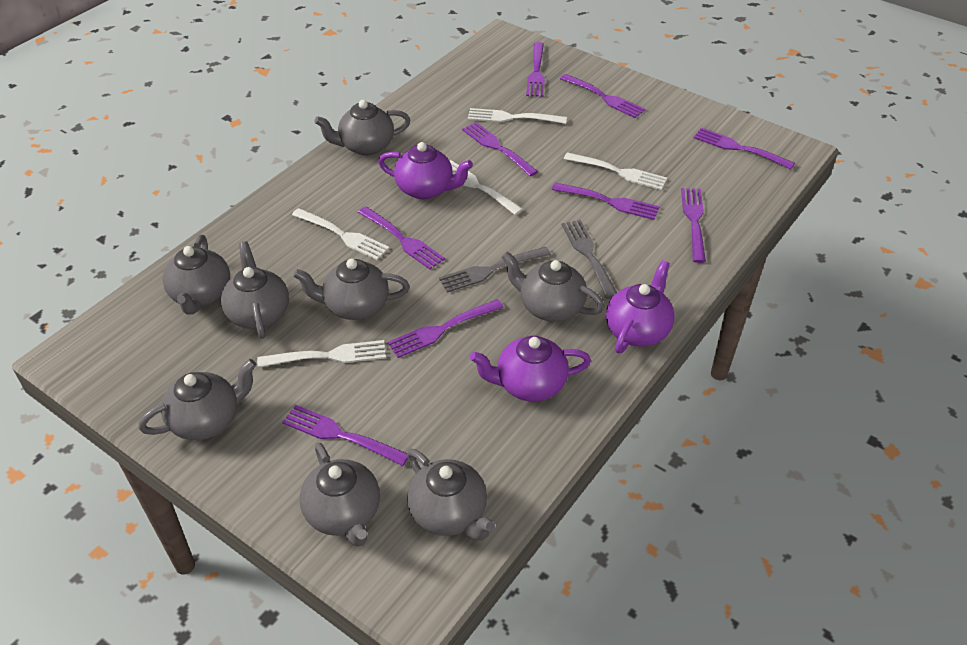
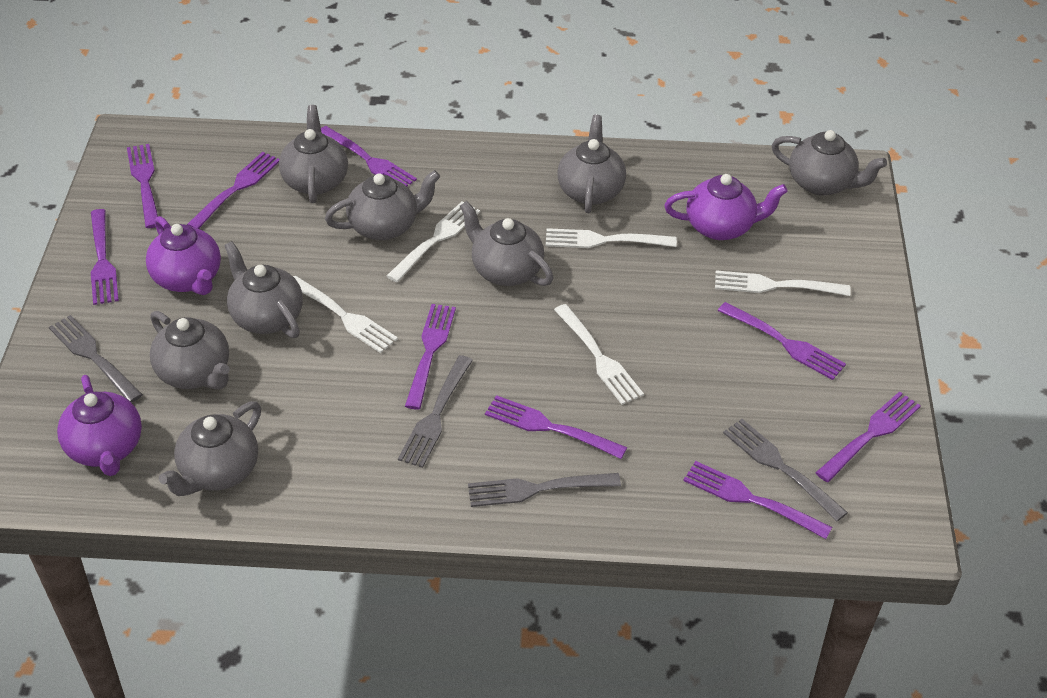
grey fork: [439,247,551,293] [562,220,617,299] = 2 -> [49,315,143,403] [398,355,473,468] [468,473,621,507] [723,419,848,521] = 4

